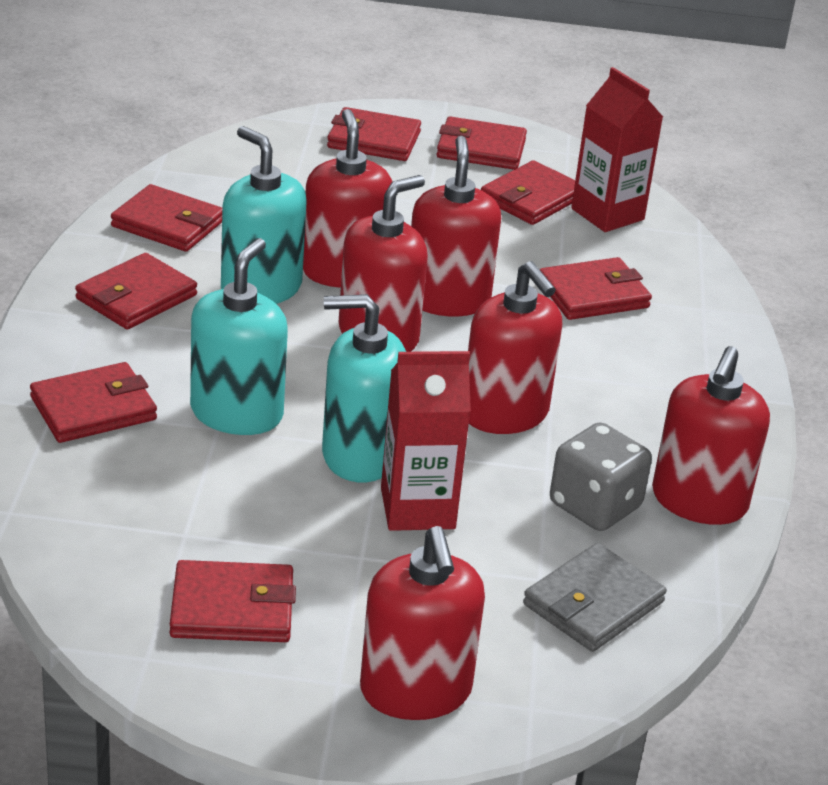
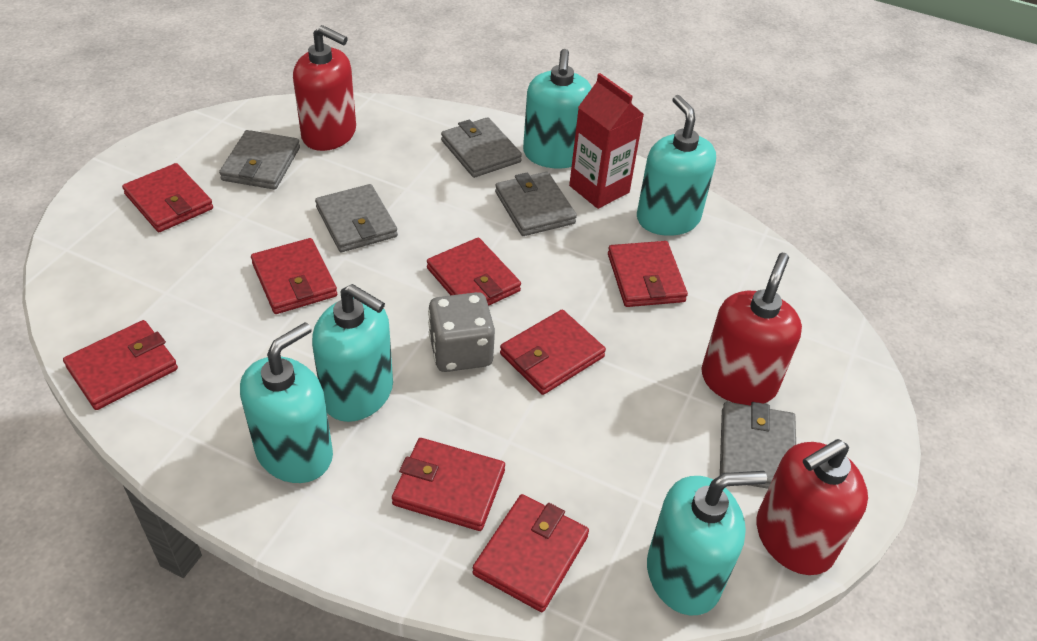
grey wallet: [523,543,667,652] = 1 -> [219,130,300,189] [315,184,398,252] [441,117,522,178] [495,172,577,236] [720,402,796,489] = 5
red carton: [381,351,471,531] [571,67,663,232] = 2 -> [569,73,644,209] = 1
red soap dispenser: [303,109,392,288] [339,175,428,352] [360,526,485,720] [411,136,501,316] [468,261,562,434] [652,346,770,525] = 6 -> [293,25,356,151] [701,253,802,406] [757,439,868,575] = 3
turquoise soap dispenser: [190,238,288,435] [221,126,307,304] [322,294,406,482] = 3 -> [240,322,333,483] [312,284,393,422] [523,49,592,169] [637,95,716,236] [647,471,767,615] = 5

